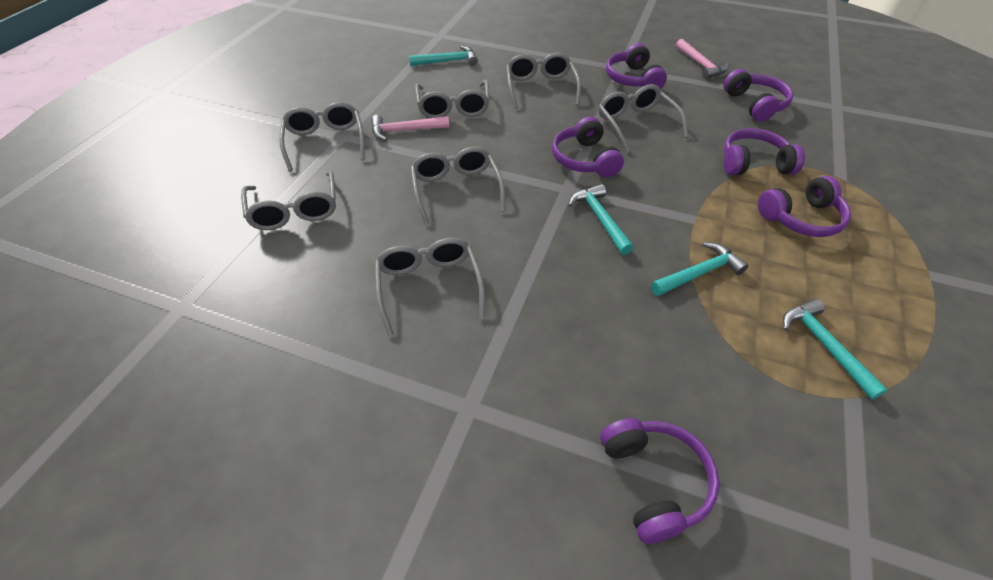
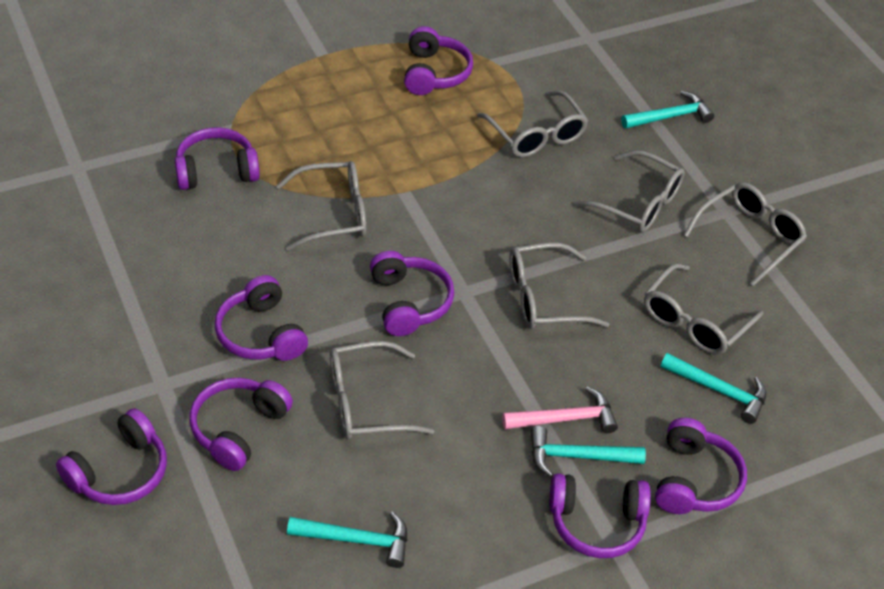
pink hammer: [371,115,449,141] [676,39,729,79] = 2 -> [502,386,618,433] = 1
purple headphones: [552,117,624,177] [600,418,720,544] [606,43,667,89] [723,69,793,122] [724,128,805,175] [758,176,851,237] = 6 -> [56,408,167,505] [175,127,260,190] [189,378,293,471] [215,275,308,361] [370,251,454,336] [404,26,473,95] [549,473,651,558] [655,418,747,514] = 8

